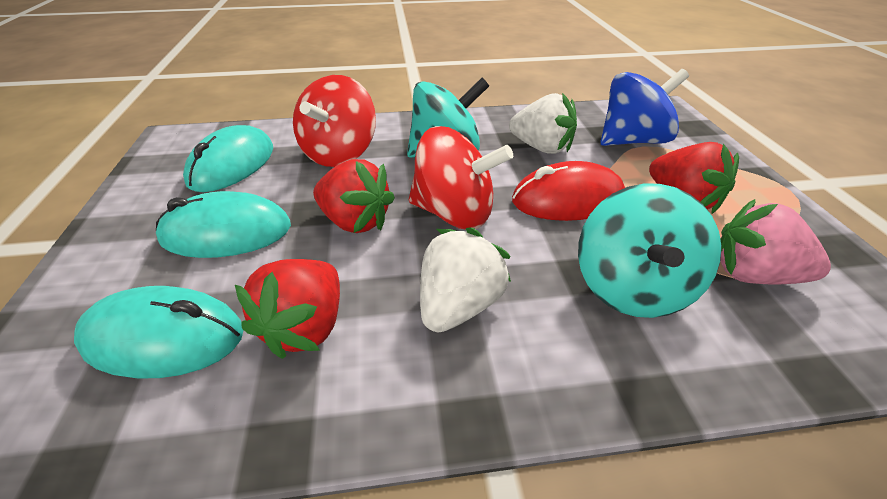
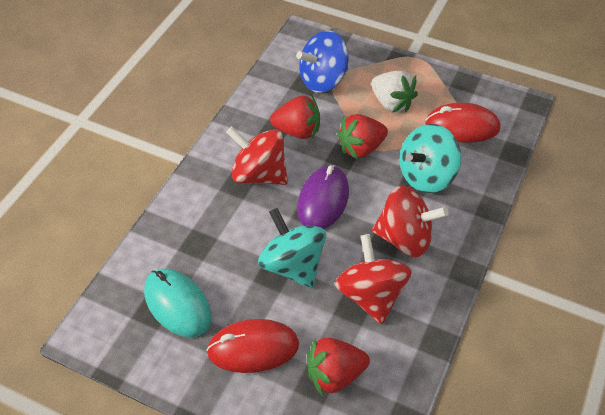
pink strawberry: [720,199,831,284] = 1 -> none = 0
purple mouse: none = 0 -> [297,165,349,229] = 1
red mouse: [512,161,625,221] = 1 -> [206,319,299,373] [425,102,500,143] = 2
red spinning top: [293,75,376,167] [409,126,513,229] = 2 -> [226,126,288,185] [335,234,412,324] [372,185,448,257] = 3
turquoise mouse: [74,286,243,378] [156,191,291,258] [183,125,273,192] = 3 -> [144,269,212,337] = 1
white strawberry: [420,227,511,332] [509,93,577,154] = 2 -> [371,71,418,113] = 1

